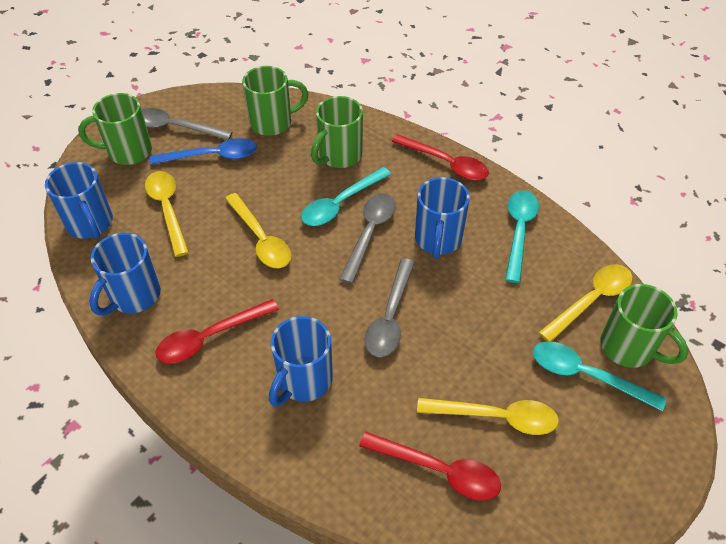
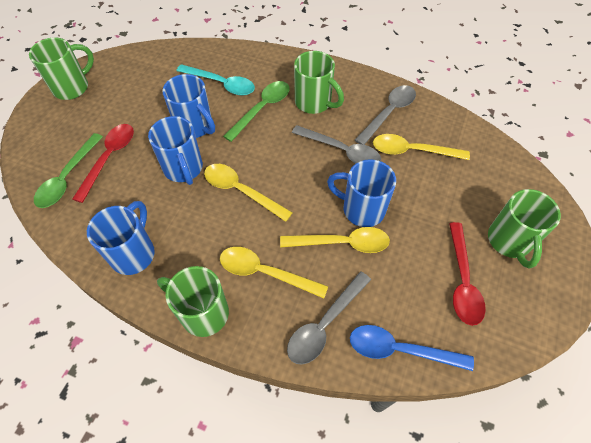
green spoon: none = 0 -> [34,133,103,208] [223,81,290,142] = 2
red spoon: [155,299,279,364] [359,432,501,501] [391,134,489,181] = 3 -> [72,124,134,203] [449,222,486,326] = 2
turquoise spoon: [301,167,391,226] [505,190,539,283] [533,341,667,411] = 3 -> [176,64,255,96] = 1

